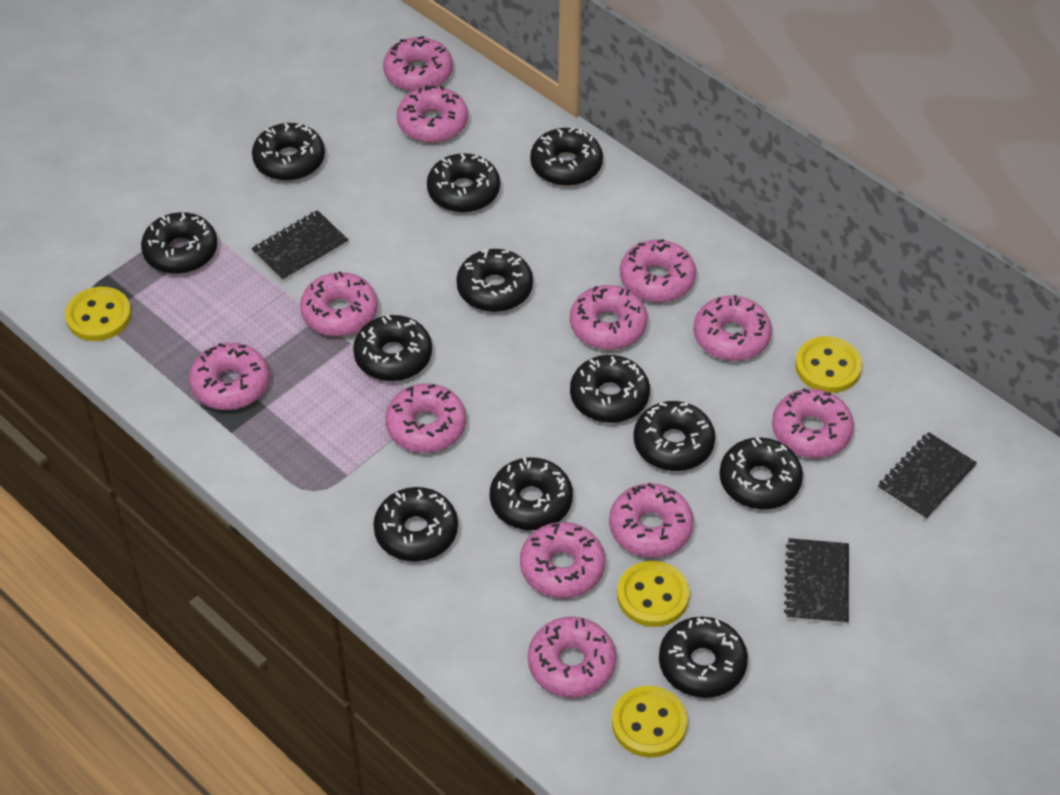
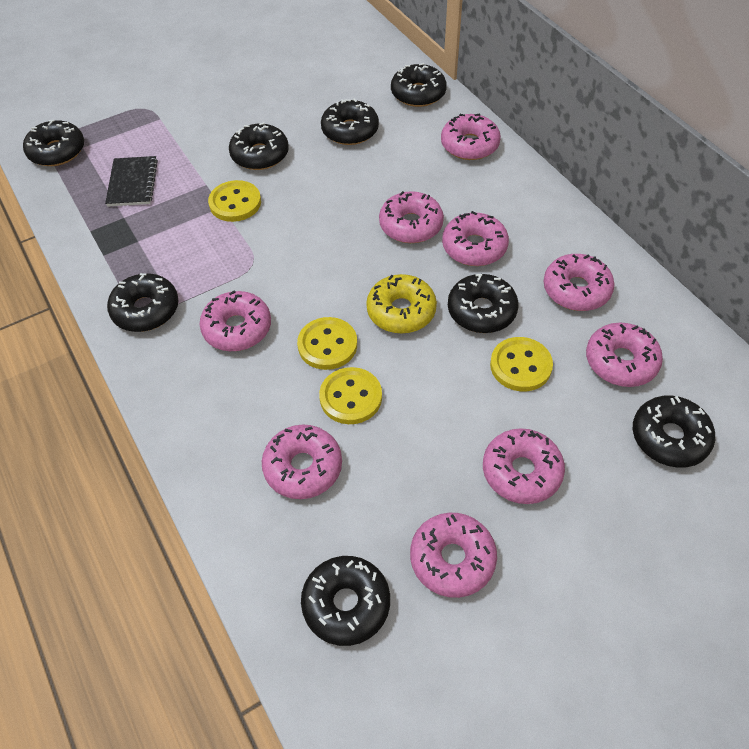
black donut: [141,212,218,274] [252,123,325,181] [353,314,432,381] [373,487,458,562] [427,153,500,213] [456,249,533,312] [490,457,573,530] [530,127,603,186] [570,355,650,423] [634,401,715,471] [659,617,748,698] [719,437,803,509] = 12 -> [23,120,84,166] [107,273,178,332] [229,122,289,170] [301,556,390,646] [321,99,379,145] [391,63,447,107] [448,274,519,333] [633,395,715,468] = 8
black notebook: [251,210,349,282] [784,538,849,625] [878,432,977,520] = 3 -> [105,156,158,207] = 1
pink donut: [189,343,270,410] [300,271,378,337] [383,36,453,91] [385,383,466,453] [397,85,468,143] [520,522,605,598] [528,616,616,698] [570,285,648,350] [609,483,694,558] [620,239,696,302] [693,295,772,361] [772,388,854,458] = 12 -> [199,290,271,351] [262,425,342,499] [379,191,444,243] [410,513,497,598] [441,113,501,160] [442,211,509,266] [483,428,565,504] [543,254,614,311] [586,323,663,387] = 9
yellow donut: none = 0 -> [366,274,437,334] = 1

